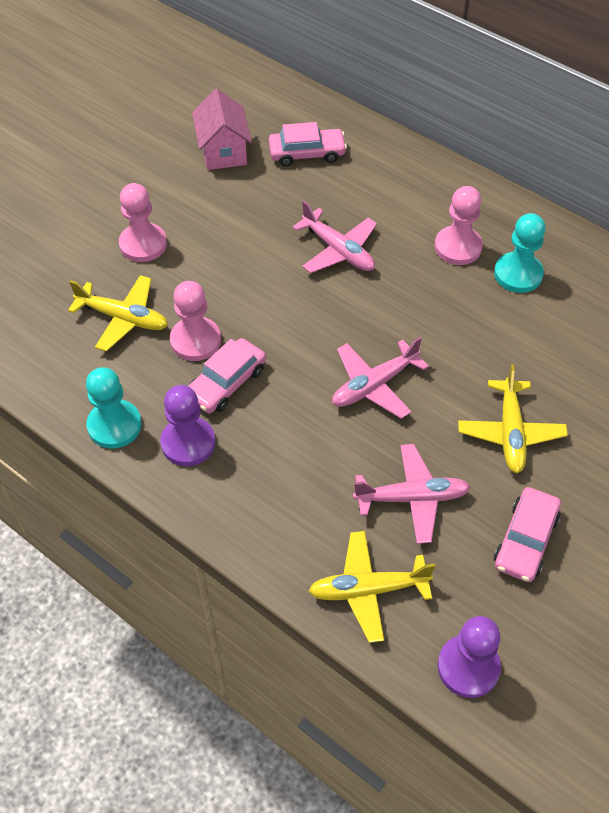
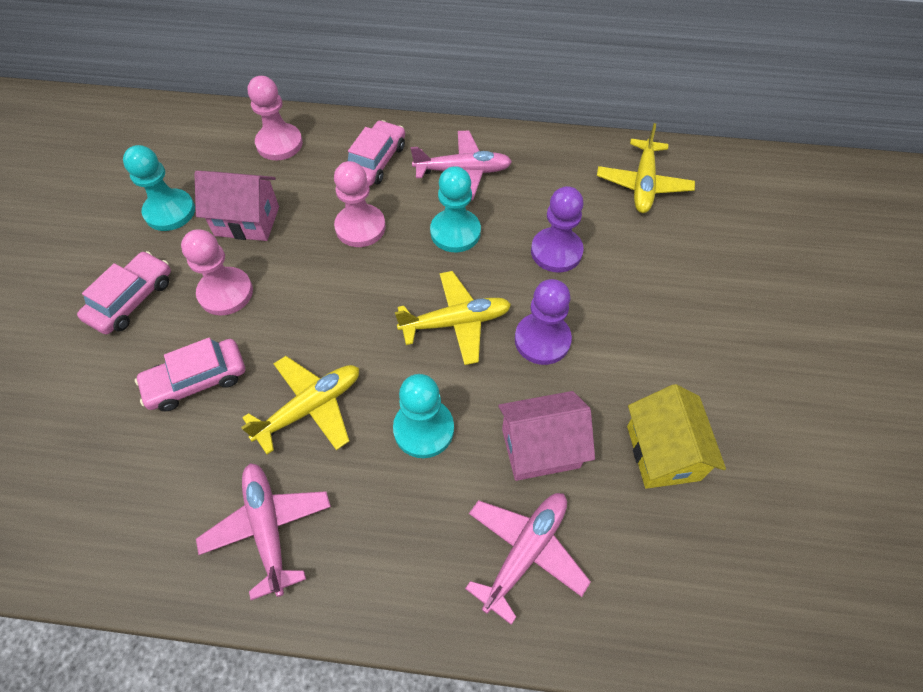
pink house: [192,89,252,170] = 1 -> [194,171,279,241] [498,391,595,481] = 2
turquoise pawn: [86,367,142,449] [494,213,545,293] = 2 -> [123,145,195,231] [393,374,454,458] [430,166,481,252] = 3
yellow house: none = 0 -> [627,384,726,489] = 1

